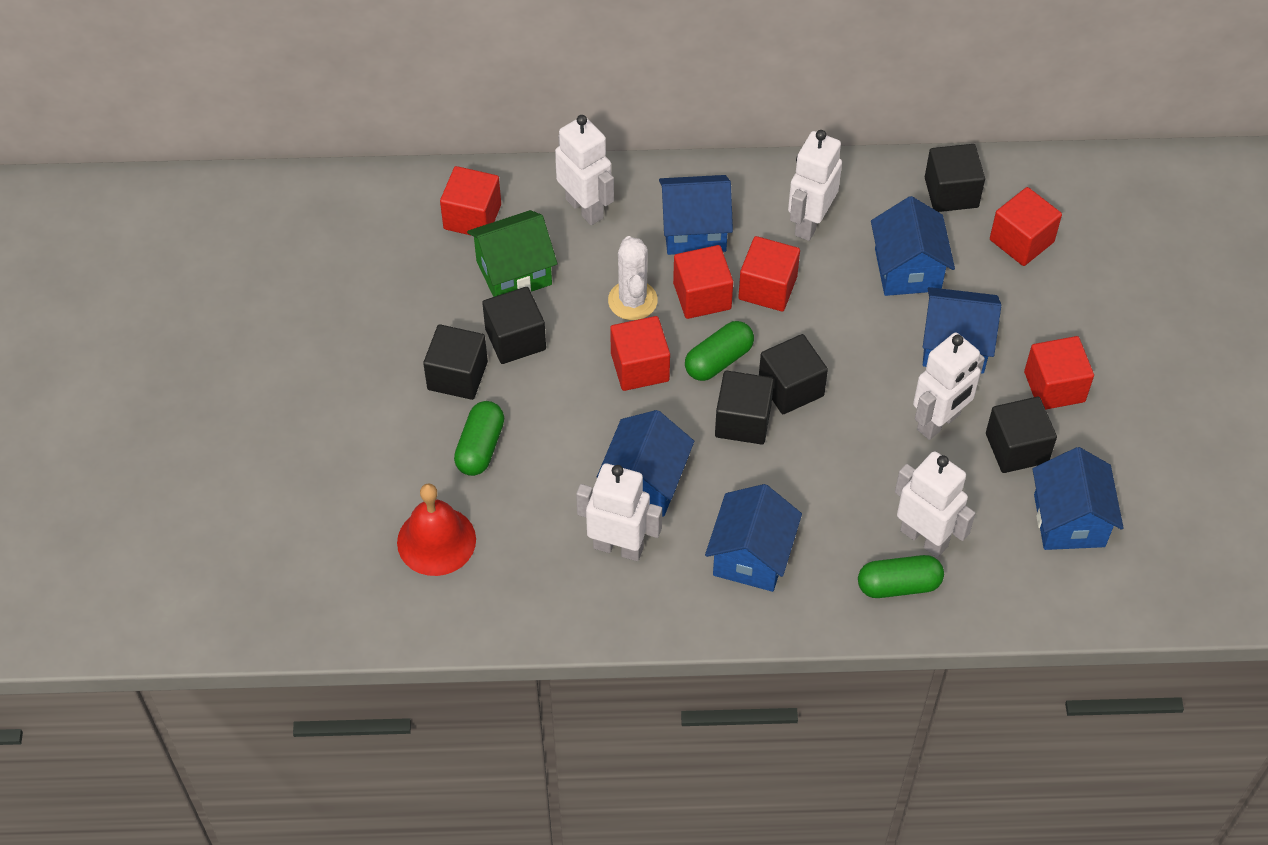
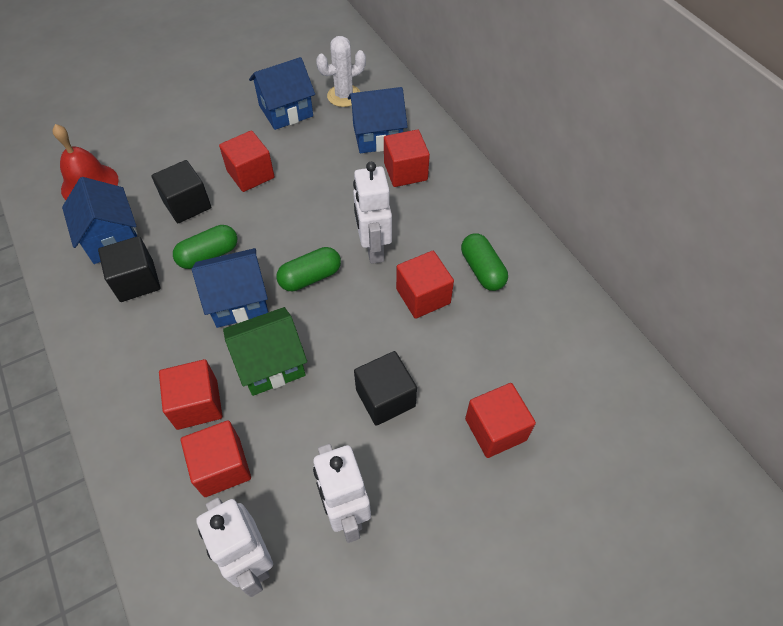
black cube: [423,324,488,400] [482,287,546,364] [715,371,774,445] [759,334,828,414] [925,144,985,212] [986,397,1057,473] = 6 -> [98,236,160,302] [152,160,211,223] [354,351,417,426] = 3
blue house: [597,410,694,517] [659,175,733,255] [705,484,802,592] [871,196,955,296] [923,287,1001,374] [1033,447,1124,550] = 6 -> [62,177,137,264] [192,248,268,328] [249,57,315,130] [348,87,408,153] = 4
white robot: [555,115,614,225] [576,463,662,561] [788,130,842,241] [895,451,975,558] [913,333,985,440] = 5 -> [196,498,273,597] [313,444,371,543] [353,162,392,264] = 3

